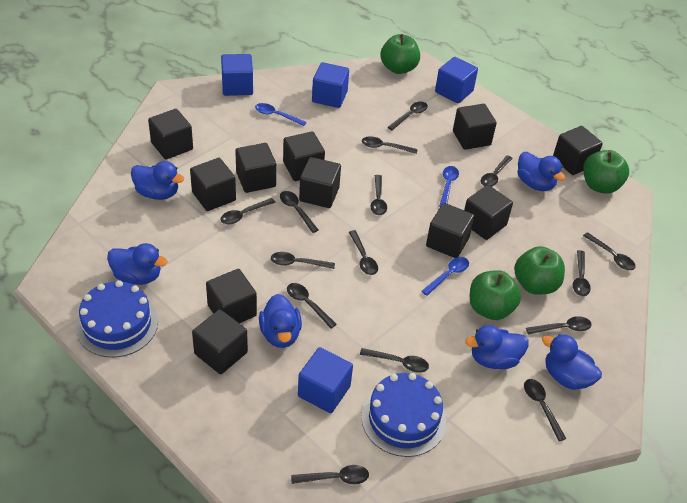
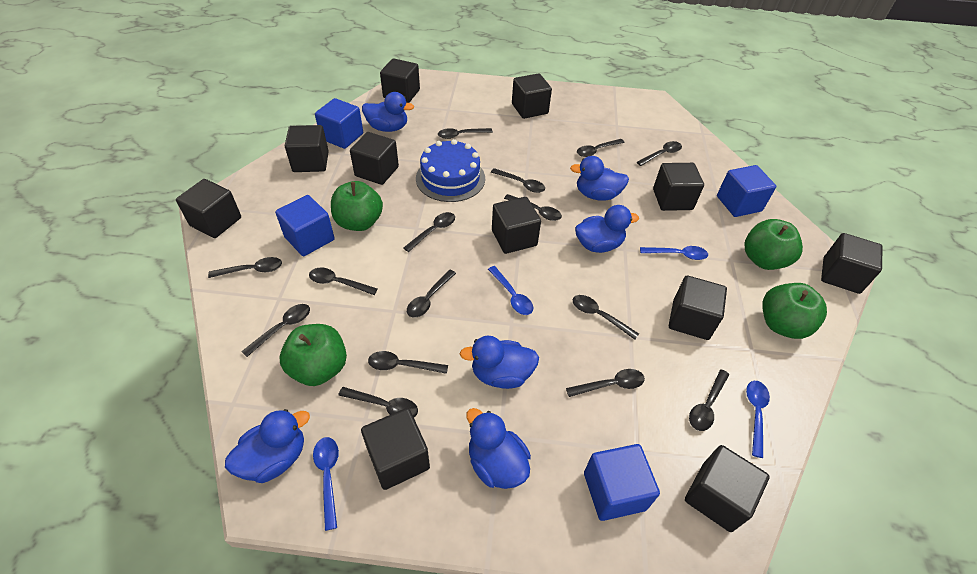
blue cake: [76,280,158,357] [361,373,446,457] = 2 -> [416,139,485,202] = 1
blue spoon: [255,103,307,126] [422,257,469,296] [439,166,459,207] = 3 -> [313,437,339,531] [488,266,533,315] [640,246,708,260] [746,381,770,458] = 4

